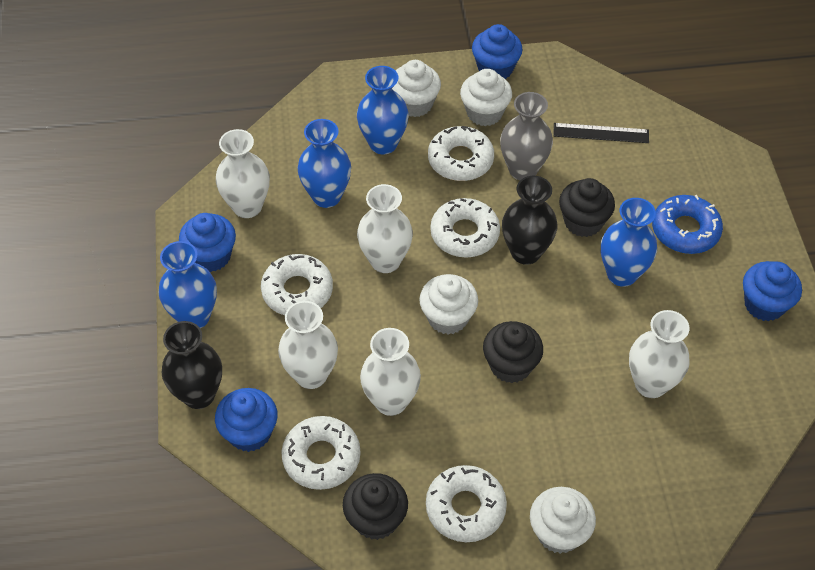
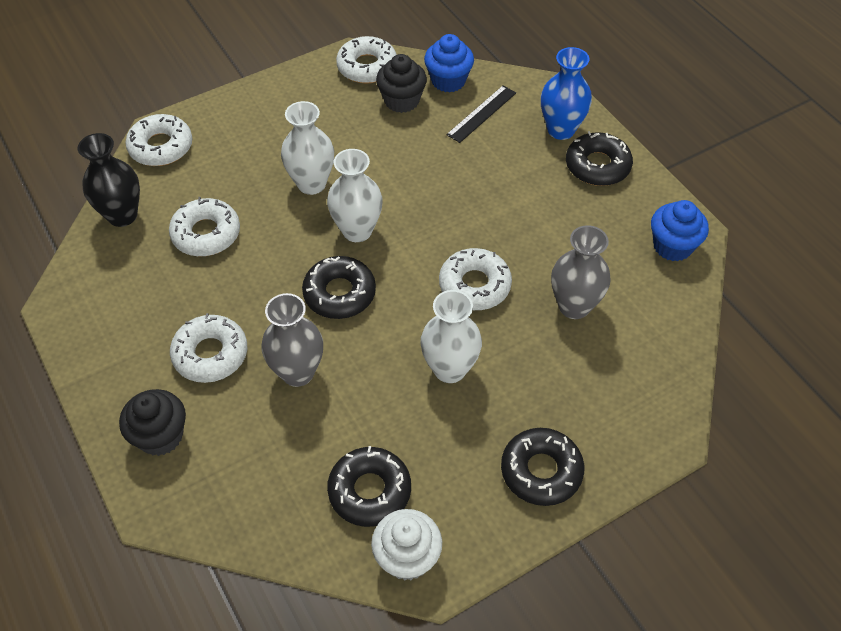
black cupcake: [343,473,408,540] [483,321,543,383] [559,178,615,237] = 3 -> [119,389,186,456] [376,54,427,113] = 2
black donut: none = 0 -> [302,256,376,319] [327,446,411,527] [501,428,584,506] [566,131,633,186] = 4
black vase: [162,321,222,409] [502,176,557,265] = 2 -> [78,133,140,227] = 1
blue cupcake: [179,213,236,272] [215,388,278,452] [472,24,522,79] [743,261,802,321] = 4 -> [424,34,474,93] [651,200,709,261] = 2
blue donut: [652,195,723,254] = 1 -> none = 0
blue vase: [159,241,217,328] [297,119,351,208] [357,66,409,155] [601,198,657,287] = 4 -> [541,47,592,140] = 1
grey vase: [500,92,553,180] = 1 -> [262,293,323,387] [551,225,611,319] = 2
white cupcake: [392,60,441,117] [419,274,478,335] [460,69,512,126] [530,487,596,554] = 4 -> [371,509,442,580] = 1
white vase: [216,129,270,218] [278,301,338,389] [357,184,413,273] [360,328,421,416] [629,310,689,398] = 5 -> [281,101,334,195] [327,149,383,242] [420,290,482,383] = 3

